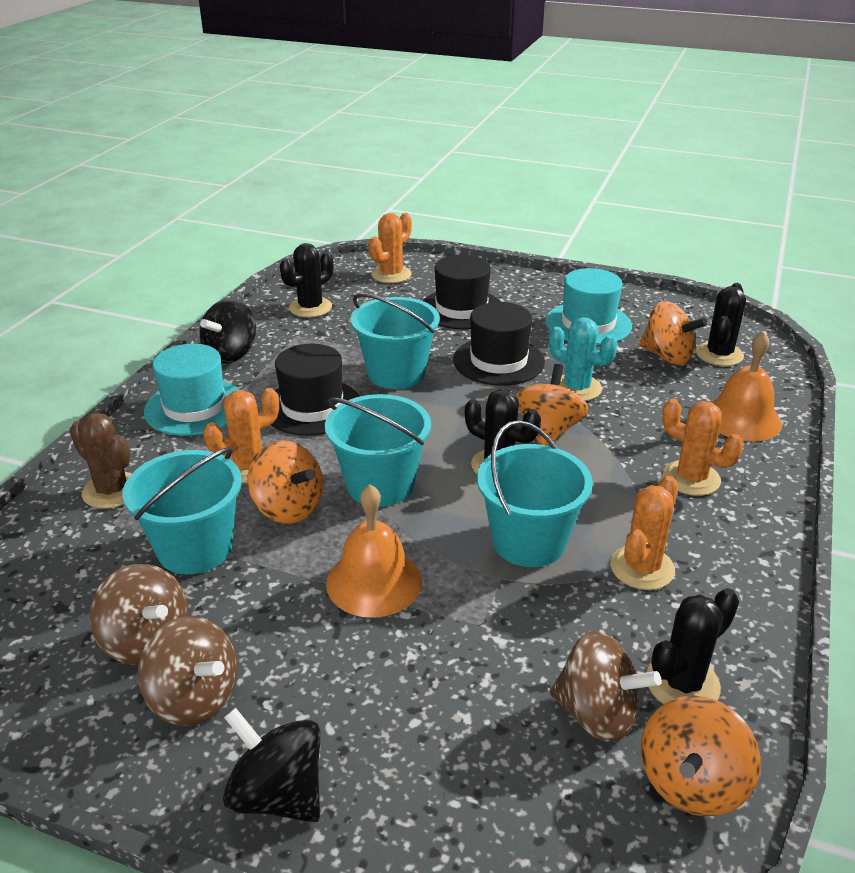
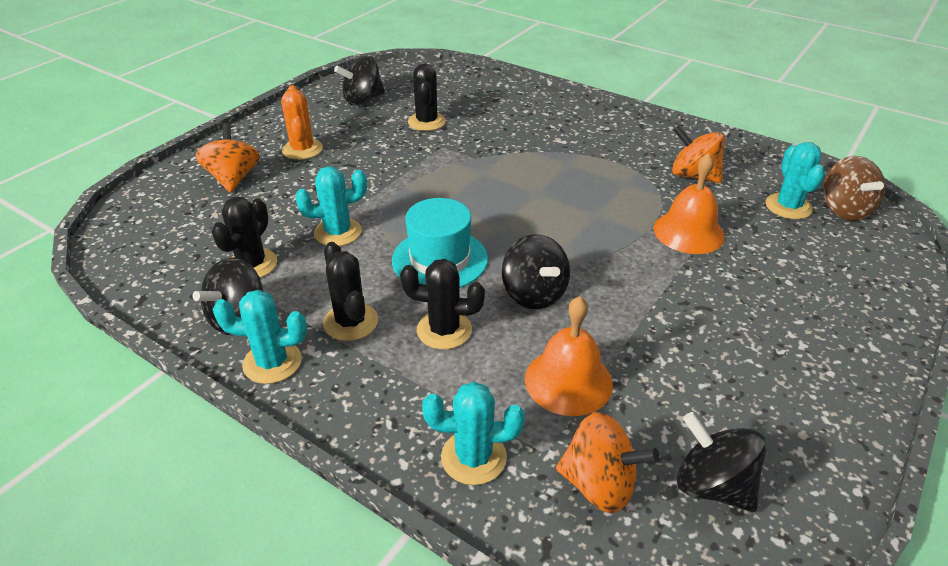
black hat: [271,344,360,436] [423,255,501,329] [453,302,545,386] = 3 -> none = 0
black spinning top: [199,298,256,364] [223,707,320,822] = 2 -> [193,257,263,335] [334,56,385,105] [502,234,570,309] [677,412,766,512] = 4
brown cactus: [70,413,132,509] = 1 -> none = 0
brown spinning top: [90,564,188,665] [138,616,238,726] [550,631,661,743] = 3 -> [823,156,885,221] = 1
orange cactus: [203,388,279,483] [369,213,412,283] [610,476,678,590] [662,399,743,496] = 4 -> [281,85,323,160] = 1
orange spinning top: [247,440,323,524] [516,364,589,446] [639,301,707,365] [641,695,761,817] = 4 -> [195,123,260,193] [556,412,659,513] [672,125,725,183] = 3
turquoise bucket: [122,447,242,574] [325,394,431,507] [351,293,440,389] [477,420,593,567] = 4 -> none = 0
turquoise cactus: [549,317,617,401] = 1 -> [213,290,307,384] [295,166,367,246] [422,382,525,485] [765,142,825,219] = 4
turquoise hat: [144,344,239,436] [545,268,632,345] = 2 -> [392,198,488,288] = 1

